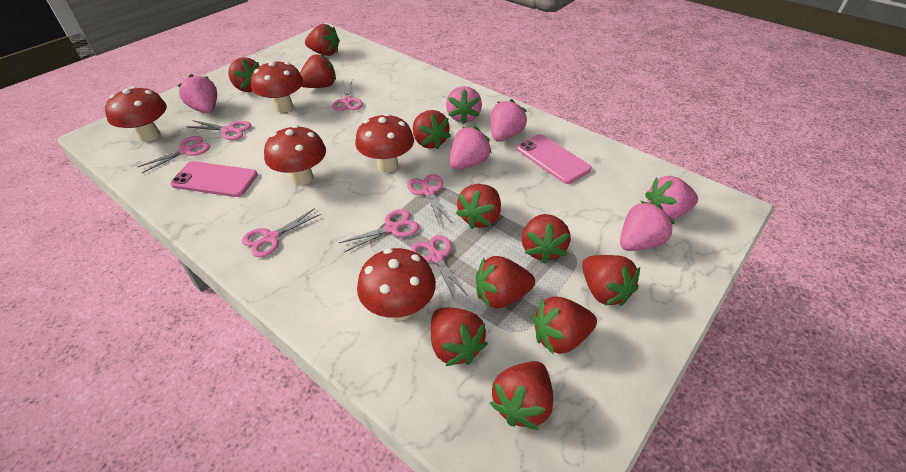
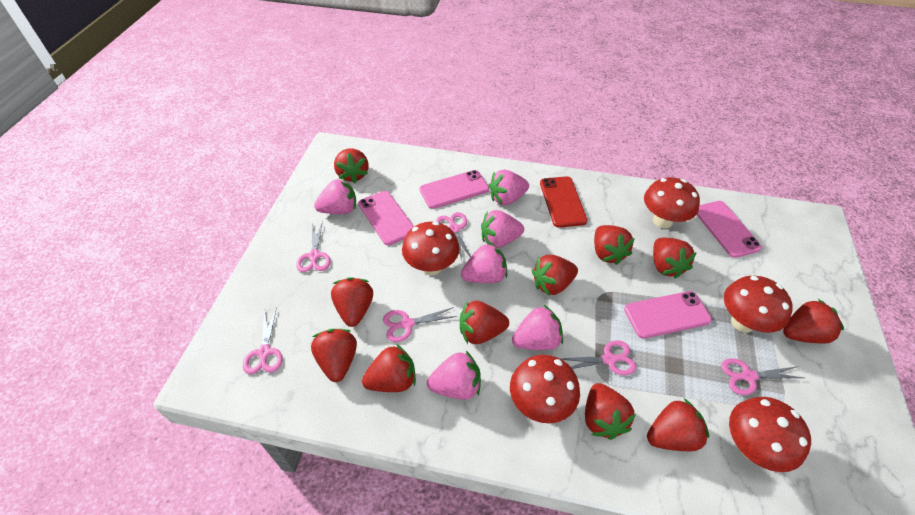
pink phone: [170,161,258,197] [516,134,592,184] = 2 -> [358,191,414,245] [419,170,489,209] [624,291,712,339] [697,201,762,258] = 4
pink scissors: [137,136,210,173] [188,120,251,140] [242,208,321,257] [332,81,363,111] [339,209,419,252] [407,174,452,225] [411,235,468,300] = 7 -> [243,307,283,374] [296,221,331,272] [383,307,458,342] [436,212,471,260] [559,340,636,375] [721,358,804,395] = 6
red phone: none = 0 -> [540,176,587,228] = 1

